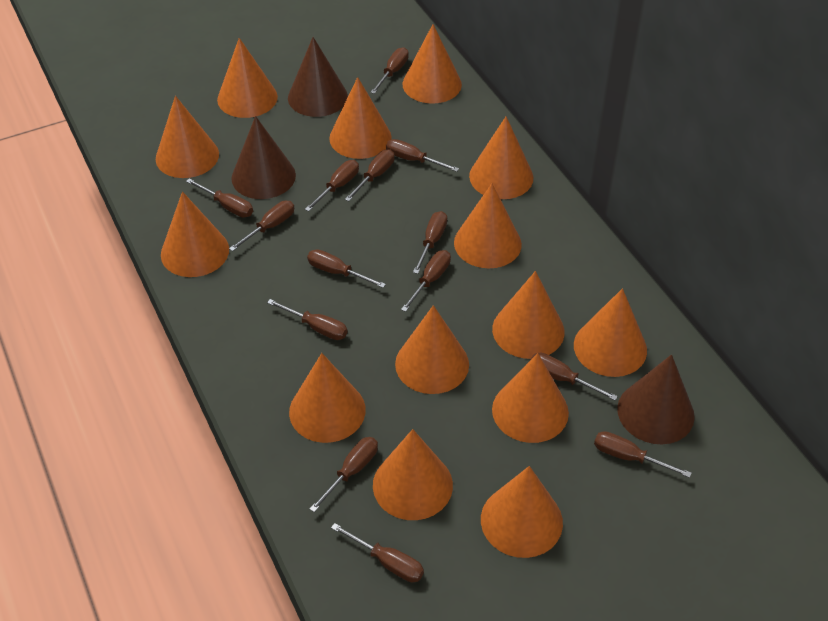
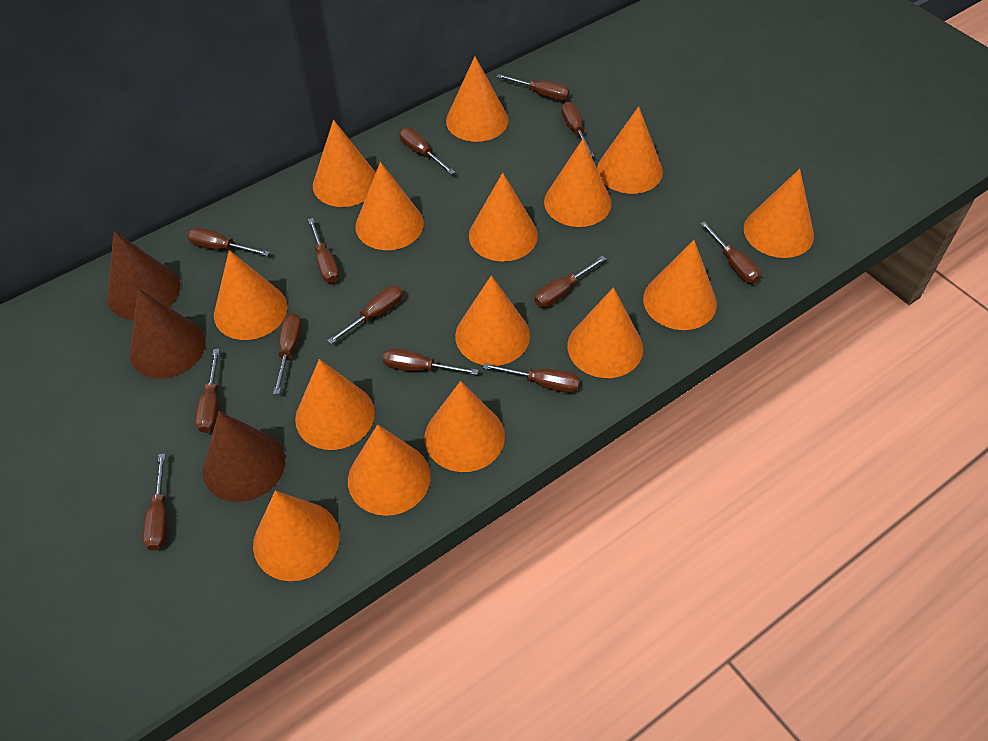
brown screwdriver: [186,179,253,217] [229,201,294,251] [267,299,348,340] [305,160,359,211] [307,249,386,288] [310,437,378,512] [331,523,424,582] [345,150,394,201] [370,47,409,94] [386,139,459,172] [401,250,451,312] [413,211,447,274] [531,353,618,401] [594,431,692,478] = 14 -> [143,453,167,551] [187,228,270,256] [195,349,220,433] [273,313,302,394] [308,218,339,283] [327,286,403,344] [383,348,478,375] [399,127,455,174] [483,363,580,393] [497,74,570,101] [534,256,606,307] [561,102,594,157] [700,221,761,283] = 13
orange cone: [156,96,219,178] [161,191,229,277] [217,38,278,118] [289,353,366,443] [329,77,392,159] [373,429,453,520] [395,305,469,394] [403,24,462,103] [454,183,522,269] [469,117,534,199] [481,466,563,558] [492,271,565,359] [492,353,569,443] [574,288,647,377] = 14 -> [214,250,287,340] [253,490,340,581] [295,359,375,450] [313,120,376,207] [348,424,431,516] [355,162,424,250] [424,381,505,472] [446,56,509,142] [455,275,530,366] [469,173,538,262] [544,139,612,227] [567,287,643,378] [597,106,663,194] [643,240,717,330] [744,169,814,258] = 15

